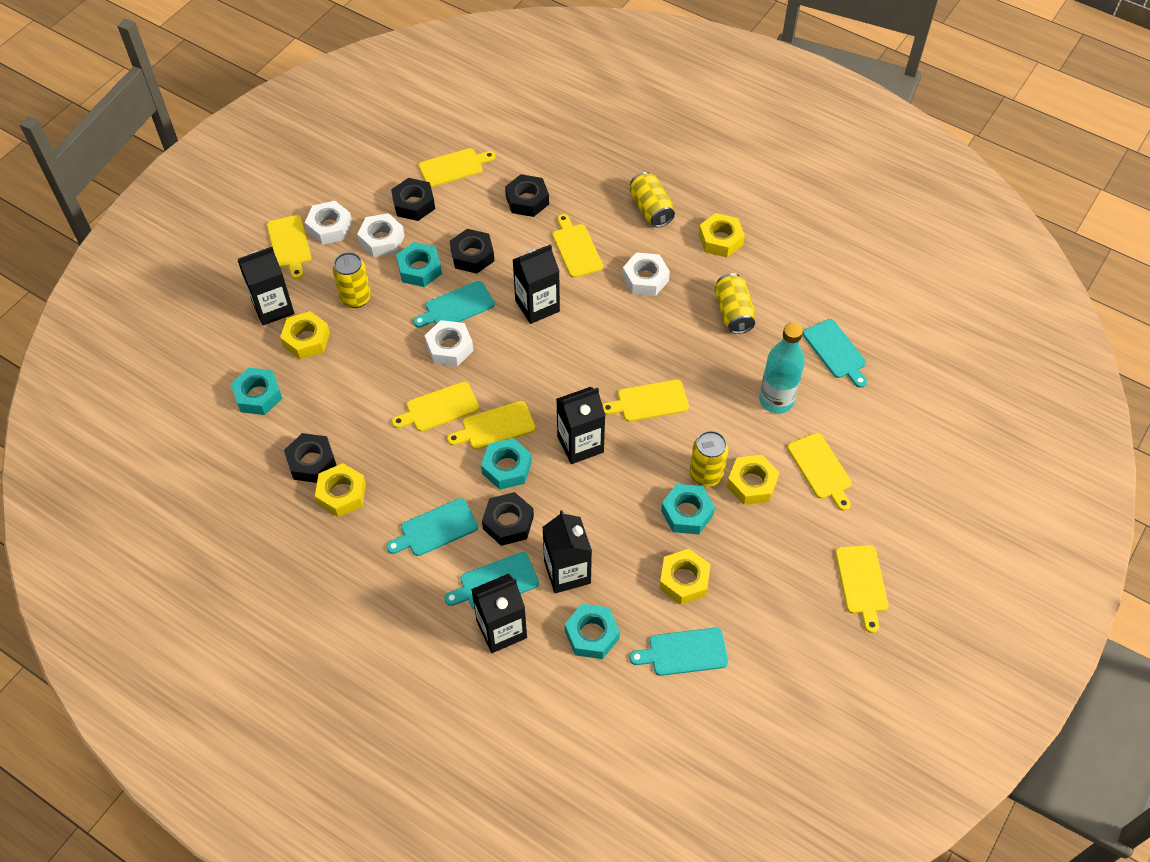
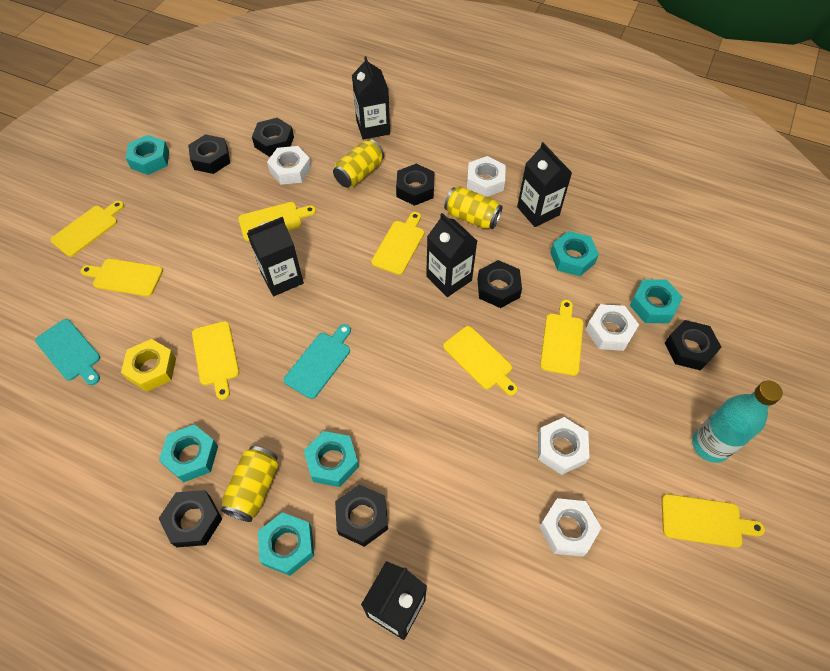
black nut: [284,433,337,483] [391,178,435,221] [450,229,494,274] [482,492,534,546] [505,174,549,217] = 5 -> [159,490,222,547] [188,134,230,174] [252,118,294,157] [335,484,388,547] [396,164,435,206] [477,260,522,308] [665,320,721,371] = 7
turquoise cutting board: [386,498,478,556] [413,281,495,328] [444,552,539,610] [629,627,728,676] [803,319,867,388] = 5 -> [35,319,100,385] [284,324,351,399] = 2
turquoise nut: [231,367,283,415] [396,242,442,287] [481,438,532,490] [565,604,620,659] [661,484,715,534] = 5 -> [126,135,169,175] [159,424,218,482] [258,512,314,576] [304,431,359,487] [550,231,599,276] [630,279,683,323] = 6
white nut: [305,201,352,245] [357,213,405,257] [425,320,474,367] [622,252,670,296] = 4 -> [267,146,311,185] [467,156,506,197] [538,417,589,475] [539,498,601,557] [586,304,639,351] = 5
yellow can: [333,252,371,308] [630,172,675,228] [689,431,728,487] [715,273,756,334] = 4 -> [221,446,279,522] [333,139,384,188] [444,186,503,229] = 3
yellow nut: [280,311,330,359] [315,463,366,517] [659,549,711,605] [699,213,745,258] [727,455,780,505] = 5 -> [121,339,176,392] = 1

